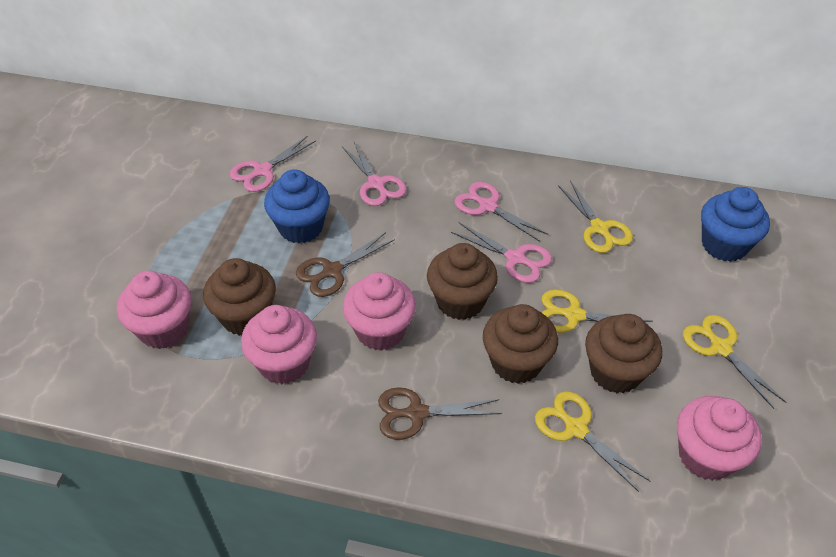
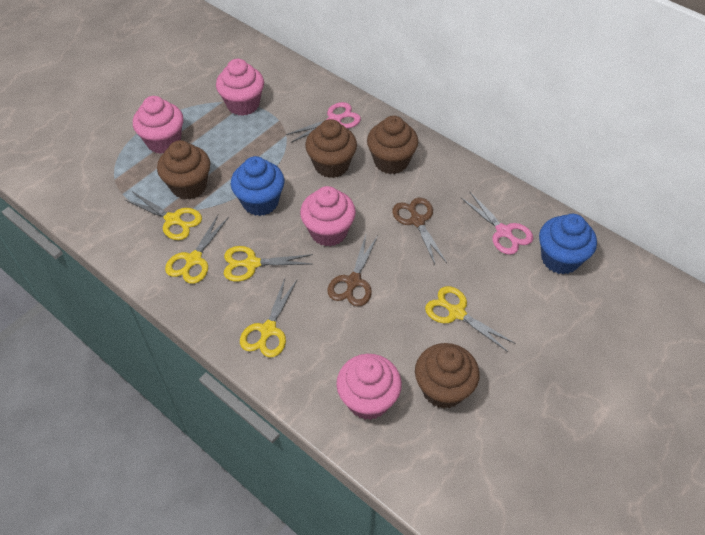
pink scissors: [230,136,316,192] [342,142,407,206] [451,223,552,283] [455,182,548,242] = 4 -> [286,102,361,143] [461,192,533,255] = 2
yellow scissors: [535,391,650,492] [542,289,653,333] [558,181,633,253] [683,315,786,409] = 4 -> [125,191,202,240] [165,214,229,284] [224,246,313,282] [240,278,297,357] [425,286,515,352] = 5

